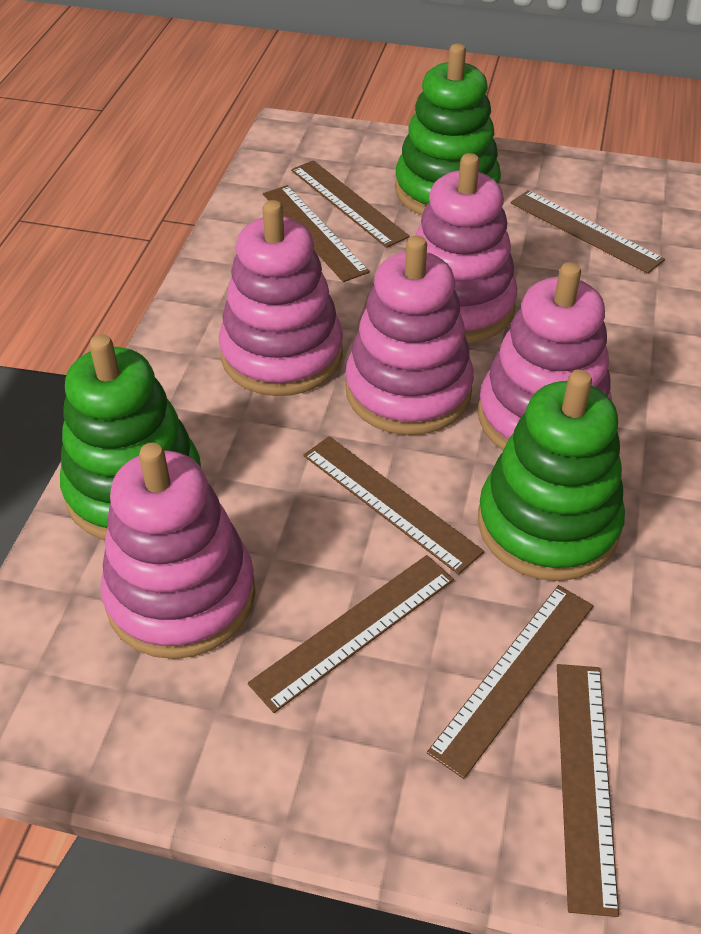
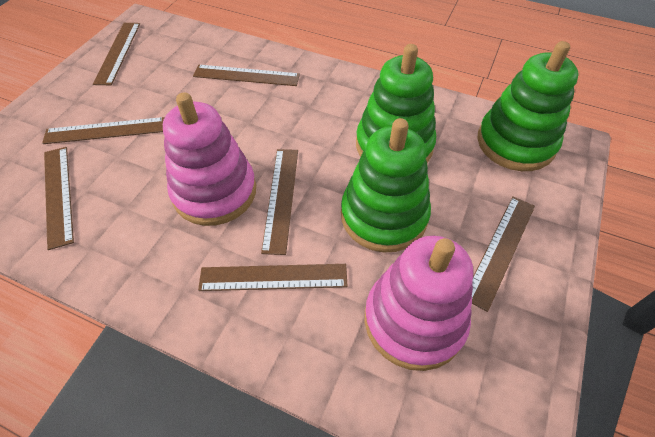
pink stacking toy: [100,443,256,659] [219,200,343,396] [345,235,474,435] [415,153,517,344] [478,262,612,450] = 5 -> [163,92,256,226] [365,236,473,371] = 2

